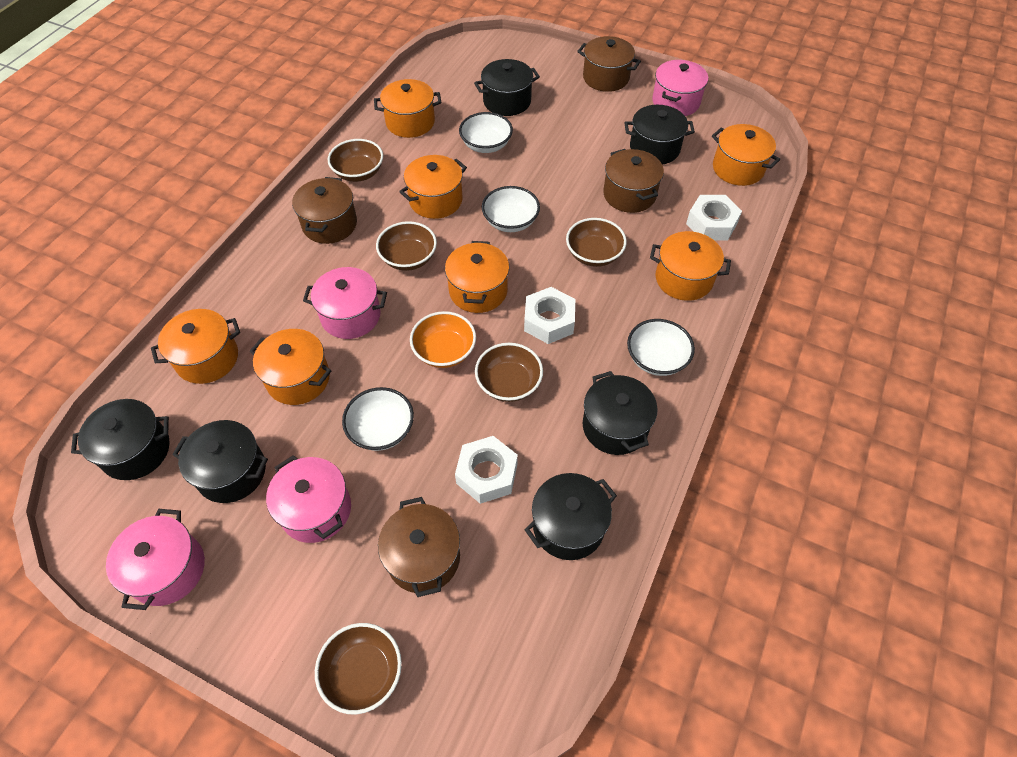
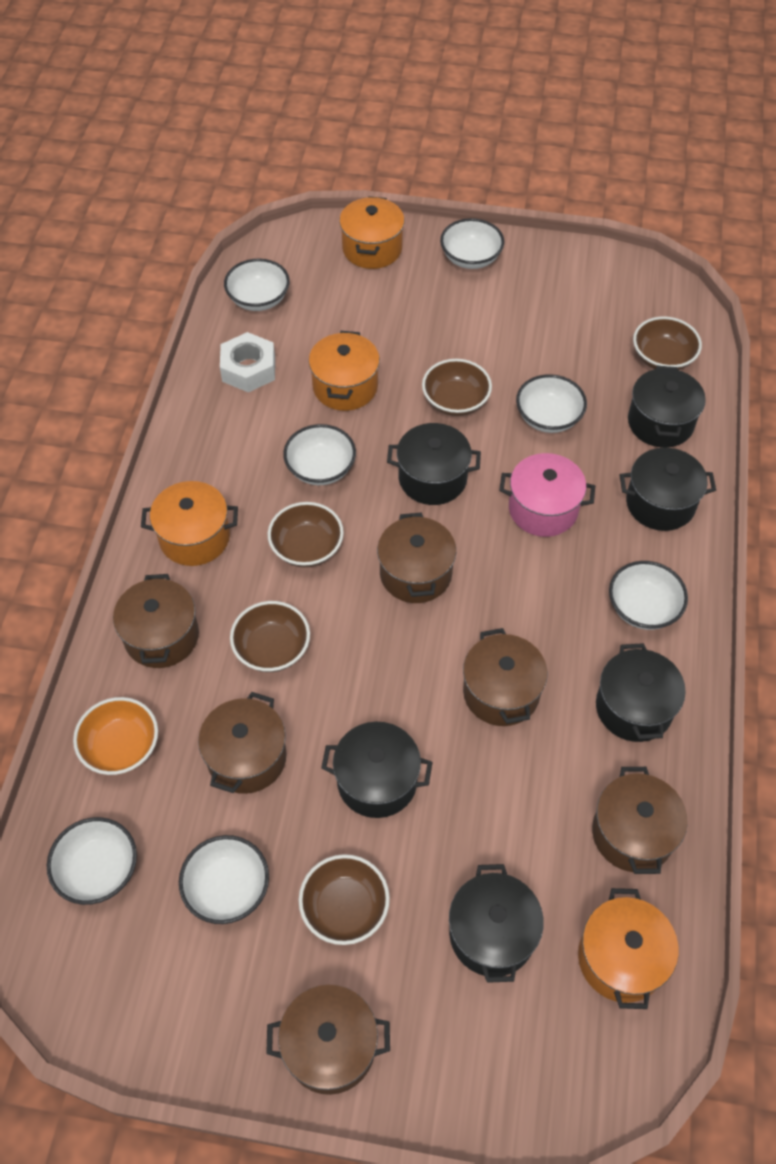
brown pot: [292,177,357,244] [378,497,460,597] [577,36,641,92] [603,149,664,213] = 4 -> [113,574,199,668] [198,692,287,794] [266,985,390,1095] [377,512,456,603] [463,628,547,726] [592,767,688,874] = 6
orange pot: [151,309,240,384] [249,329,332,405] [374,79,441,138] [399,155,467,219] [445,241,509,313] [650,231,731,301] [712,124,780,186] = 7 -> [141,481,238,566] [309,331,380,411] [339,196,405,269] [578,888,679,1009] = 4
pink pot: [106,509,205,610] [266,455,351,543] [303,267,387,339] [652,60,708,116] = 4 -> [499,453,595,537] = 1
white bowl: [342,387,414,451] [459,112,513,153] [482,186,540,232] [627,319,695,376] = 4 -> [47,817,137,905] [179,835,269,924] [224,259,290,311] [283,424,356,485] [440,218,504,269] [516,374,587,433] [609,561,688,630] = 7
white nut: [455,436,518,504] [524,287,575,344] [686,195,742,241] = 3 -> [220,332,275,393] = 1

